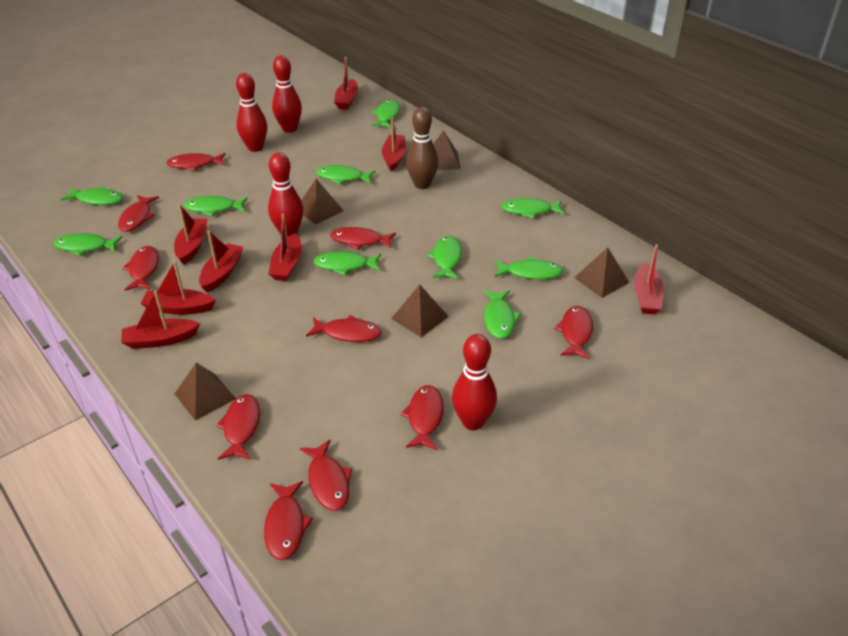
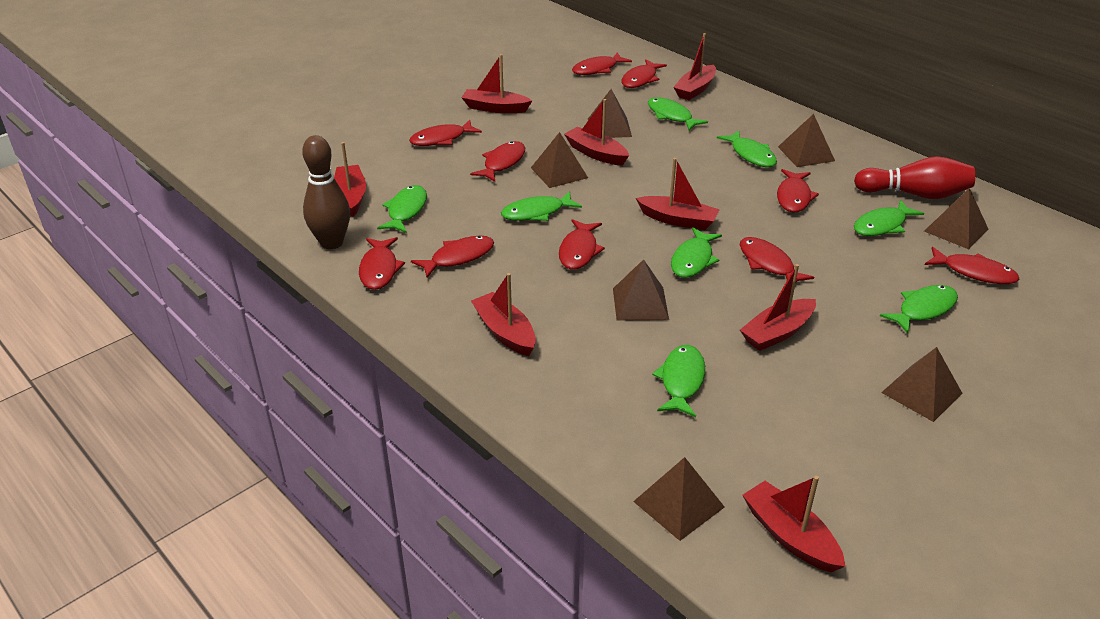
brown pyramid: [175,363,236,420] [301,179,344,225] [391,284,449,337] [433,130,461,170] [574,247,630,298] = 5 -> [531,132,588,188] [588,89,632,138] [613,259,669,321] [633,457,725,541] [778,114,835,167] [881,347,963,422] [924,188,989,249] = 7
green fish: [54,233,123,256] [61,186,123,205] [184,196,248,216] [313,251,381,275] [316,165,375,184] [371,100,400,128] [427,236,462,279] [484,290,521,339] [495,257,563,279] [501,198,565,219] = 10 -> [377,185,427,233] [501,191,582,221] [648,97,708,131] [652,345,705,417] [671,227,722,278] [717,130,777,167] [854,200,924,236] [880,285,958,334] = 8
red bowling pin: [236,73,267,152] [268,152,303,237] [272,55,302,133] [452,334,497,430] = 4 -> [854,156,975,199] = 1

